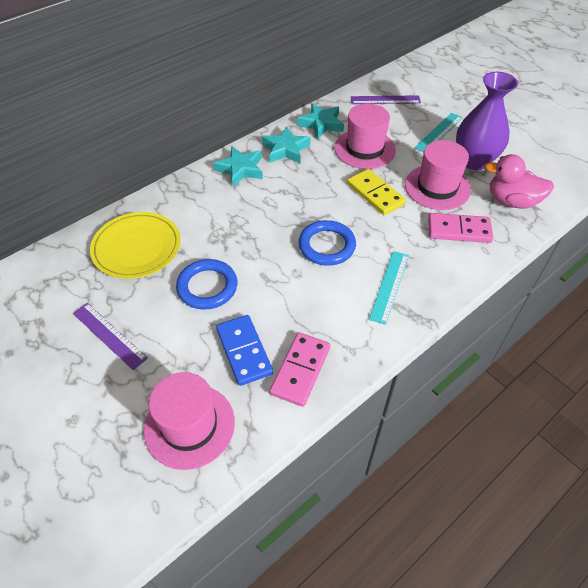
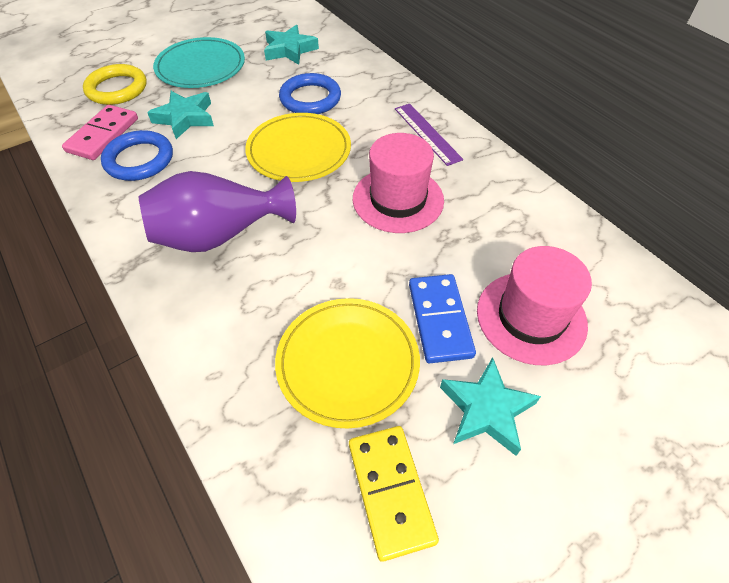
pink domino: [270,332,330,407] [428,213,493,243] = 2 -> [62,105,138,160] = 1
pink duck: [485,154,554,209] = 1 -> none = 0
pink hat: [144,372,235,470] [334,104,396,169] [405,140,471,210] = 3 -> [353,133,444,233] [477,246,592,365] = 2
purple ruler: [73,303,148,370] [351,95,421,104] = 2 -> [395,104,463,166] = 1
turquoise plate: none = 0 -> [153,37,245,88] = 1
turquoise ruler: [369,251,409,325] [414,113,463,152] = 2 -> none = 0
yellow plate: [90,212,181,279] = 1 -> [245,113,351,182] [275,298,420,429] = 2
yellow ring: none = 0 -> [83,64,147,105] = 1

